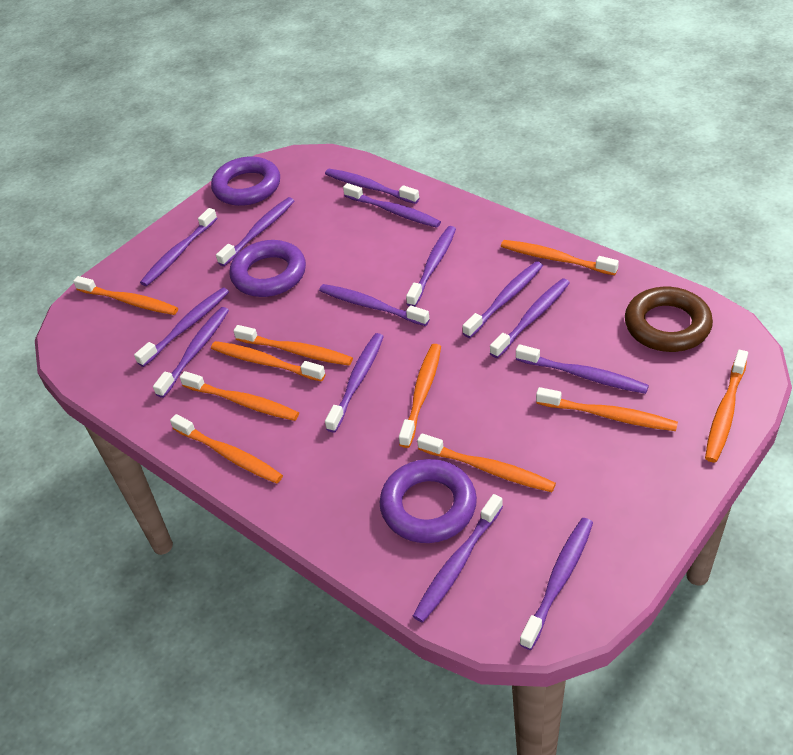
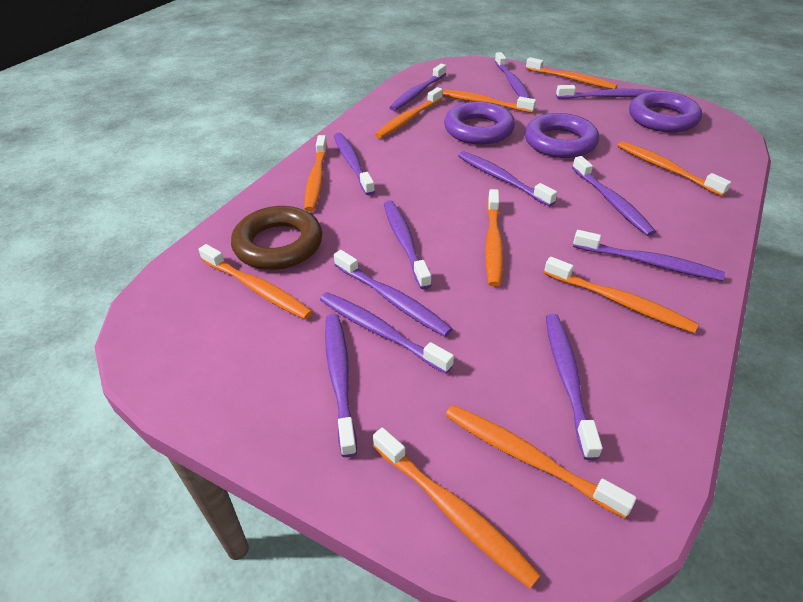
purple toothbrush: [134,287,229,367] [140,208,217,286] [153,307,229,398] [216,197,294,266] [319,284,430,326] [325,169,419,204] [325,333,384,433] [343,183,441,228] [406,226,456,306] [413,494,503,623] [463,261,543,338] [490,278,570,358] [516,344,649,394] [520,518,593,650] = 14 -> [320,292,454,374] [325,314,357,457] [334,133,375,195] [334,250,452,337] [384,200,432,289] [389,64,446,111] [458,151,557,206] [495,52,530,98] [546,314,602,460] [556,85,655,99] [572,156,656,236] [573,230,725,281] = 12

